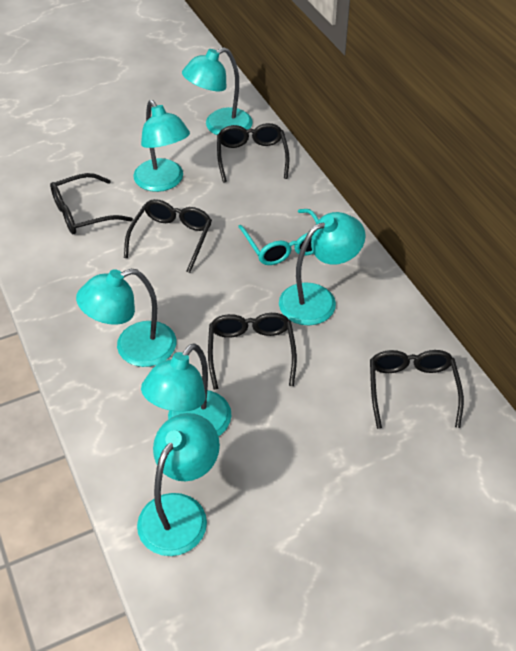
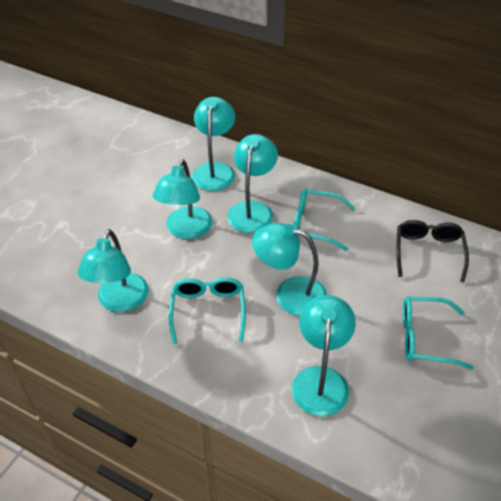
black glasses: [50,173,133,234] [124,199,212,273] [208,313,297,390] [217,123,289,183] [370,350,464,429] = 5 -> [396,220,469,282] = 1
turquoise glasses: [238,209,319,265] = 1 -> [169,277,246,344] [293,189,356,251] [403,297,473,370] = 3

